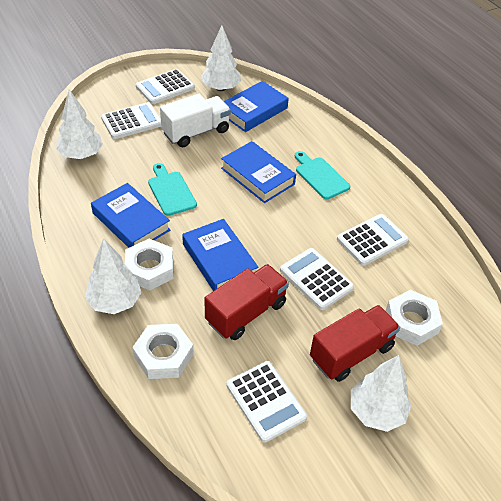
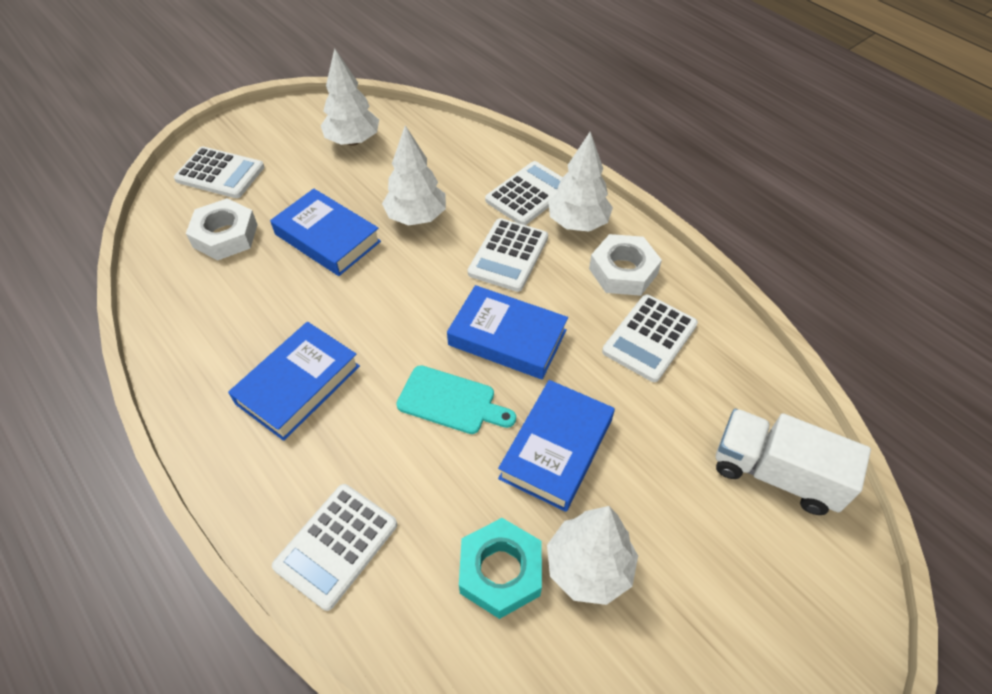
red truck: [205,264,289,340] [310,305,400,382] = 2 -> none = 0
turquoise cutting board: [148,163,197,216] [295,151,350,199] = 2 -> [396,365,516,434] = 1
turquoise nut: none = 0 -> [459,518,542,619] = 1
white nut: [125,239,174,290] [132,324,194,379] [386,290,443,346] = 3 -> [186,198,258,260] [589,234,662,296] = 2

